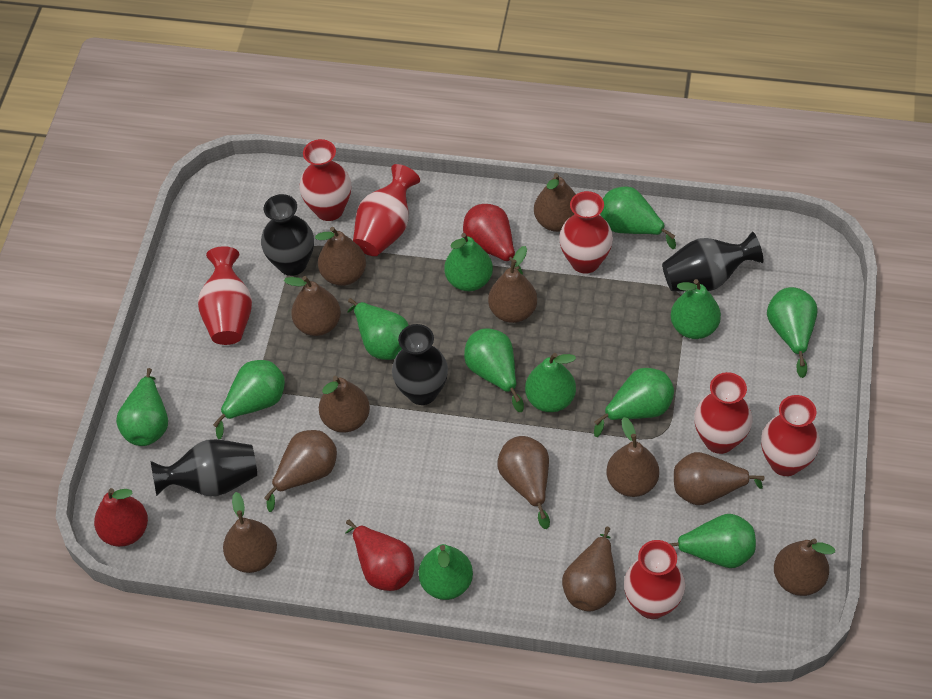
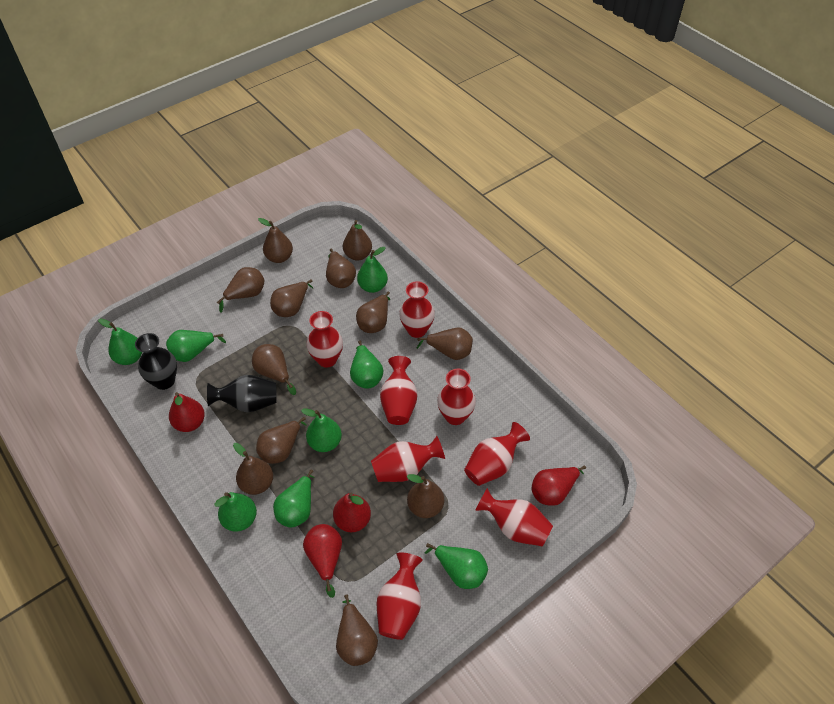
black vase: [151,439,257,496] [261,194,314,276] [392,324,448,405] [662,232,763,291] = 4 -> [135,333,177,390] [207,375,277,412] = 2
green pear: [116,368,168,446] [213,360,285,439] [347,298,409,360] [419,544,473,600] [444,233,493,291] [464,329,524,412] [525,353,576,412] [594,368,674,437] [600,187,676,249] [669,514,756,568] [671,279,721,339] [767,287,818,378] = 12 -> [98,318,142,365] [166,330,226,362] [214,492,257,532] [273,470,315,528] [301,409,342,452] [350,341,384,389] [357,247,388,293] [425,543,488,589] = 8
red pear: [94,488,148,547] [345,520,414,591] [463,204,523,275] = 3 -> [169,392,205,432] [303,524,342,598] [333,493,371,532] [532,465,586,506] = 4
red vase: [198,246,252,345] [299,139,351,221] [353,164,420,256] [559,191,613,274] [624,540,685,619] [694,372,752,454] [761,395,820,476] = 7 -> [306,311,343,367] [371,436,445,482] [376,552,423,640] [380,356,418,425] [399,281,435,338] [437,369,476,425] [464,422,530,486] [475,488,553,546] = 8

